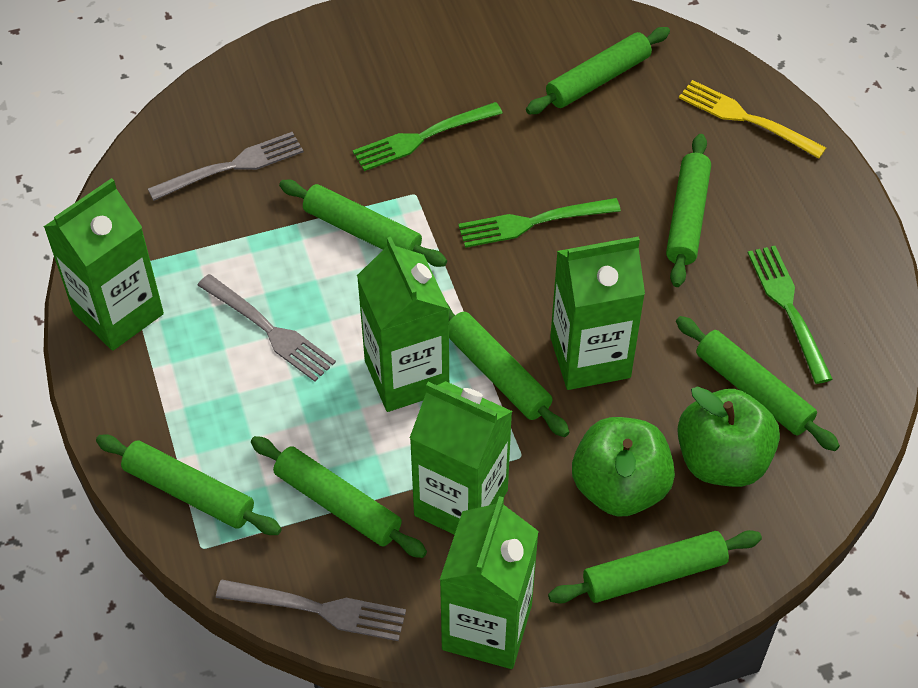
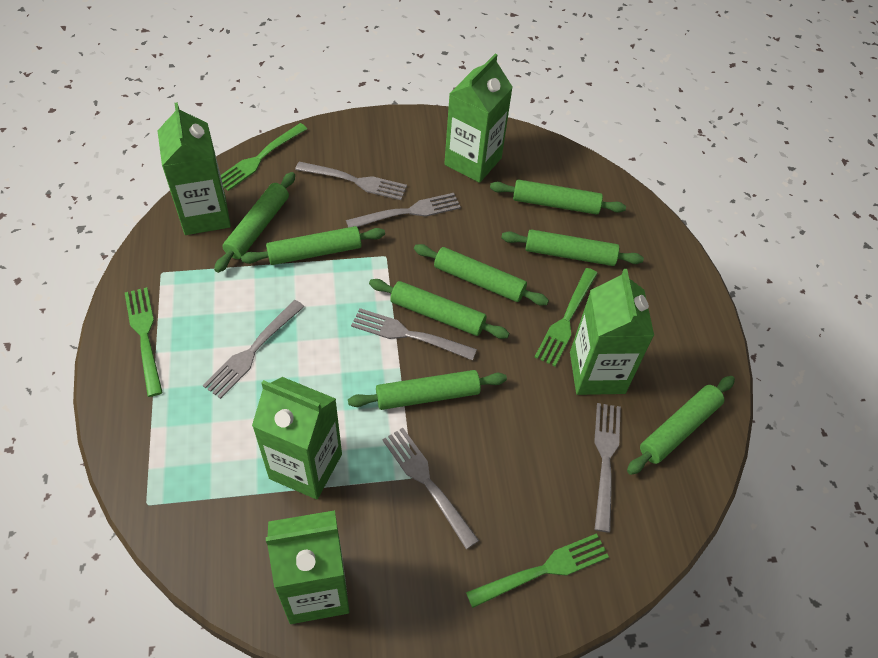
green apple: [572,417,675,517] [677,386,780,487] = 2 -> none = 0
green fork: [353,102,503,171] [458,198,621,248] [748,246,832,384] = 3 -> [125,287,163,397] [221,123,307,191] [466,533,609,608] [535,268,598,366] = 4
grey fork: [148,132,304,201] [197,274,336,382] [216,579,406,641] = 3 -> [203,300,304,399] [295,162,407,200] [346,193,461,227] [351,308,477,360] [382,428,479,549] [594,403,621,533] = 6
yellow fork: [679,80,826,159] = 1 -> none = 0

